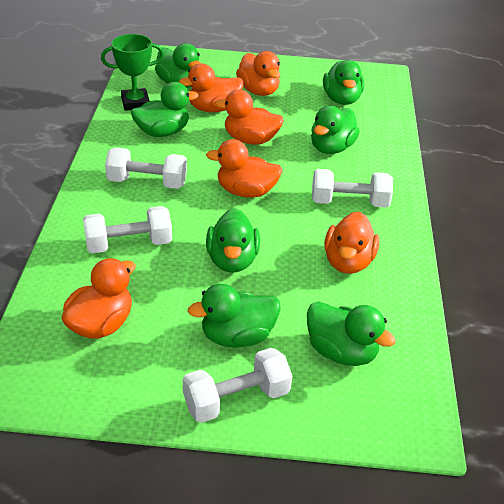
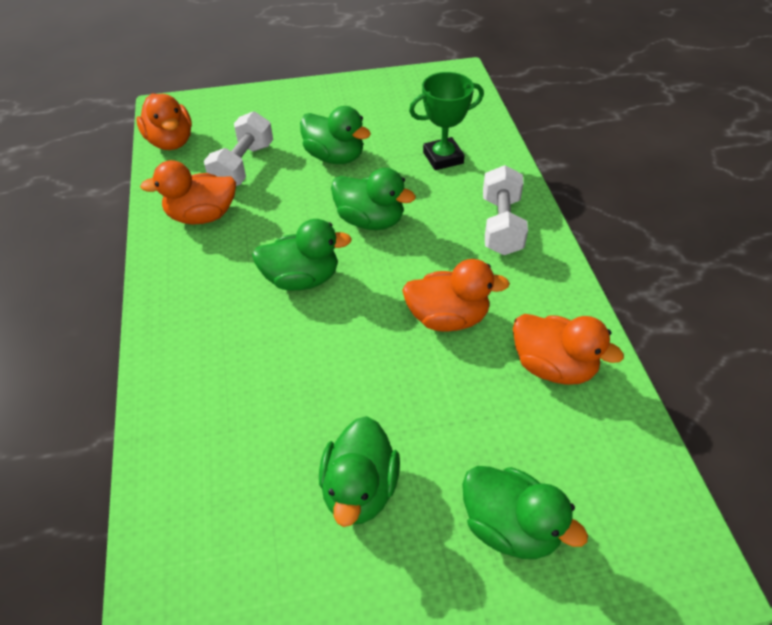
green duck: [131,82,198,137] [155,43,201,88] [188,284,281,348] [206,208,260,273] [307,301,396,366] [311,106,360,154] [323,60,364,105] = 7 -> [252,219,352,291] [300,106,371,164] [319,416,400,527] [331,168,416,230] [462,466,588,559] = 5
orange duck: [62,258,136,338] [179,64,243,113] [206,139,283,198] [215,90,284,145] [236,51,280,96] [324,211,379,274] = 6 -> [136,94,192,150] [140,160,236,225] [402,259,510,332] [513,314,624,385] = 4
white dumbbell: [83,206,172,253] [105,147,187,189] [183,348,292,423] [312,169,393,208] = 4 -> [204,111,273,186] [483,165,528,255] = 2

